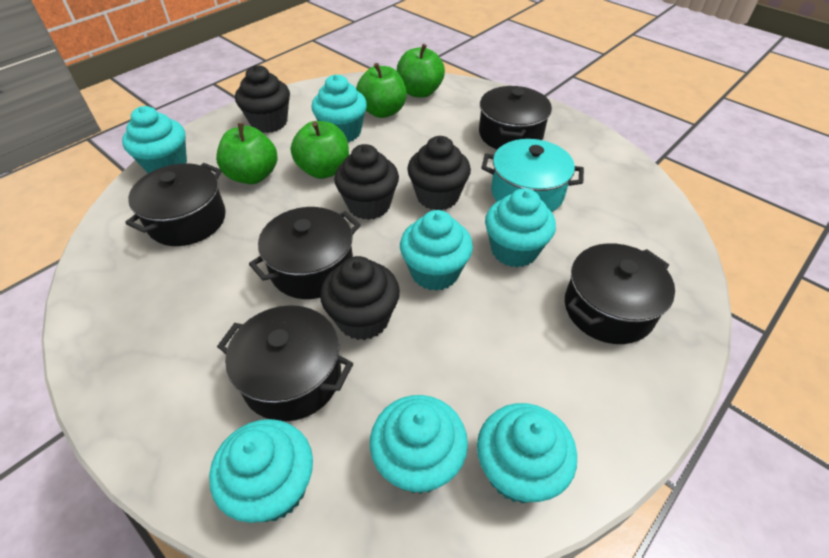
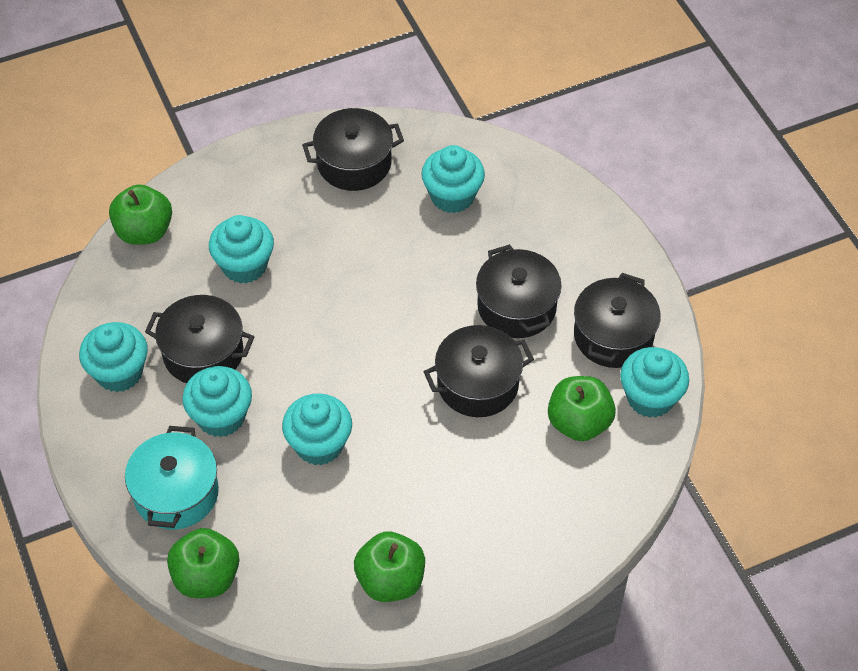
black cupcake: [235,65,290,133] [320,256,400,340] [334,144,399,220] [407,136,471,210] = 4 -> none = 0
turquoise cupcake: [122,106,187,173] [209,419,313,523] [311,74,367,142] [370,395,468,494] [400,210,473,291] [477,403,577,503] [485,188,556,267] = 7 -> [79,322,148,392] [182,366,252,437] [209,215,274,284] [282,393,352,465] [421,145,485,213] [620,347,689,418] = 6

